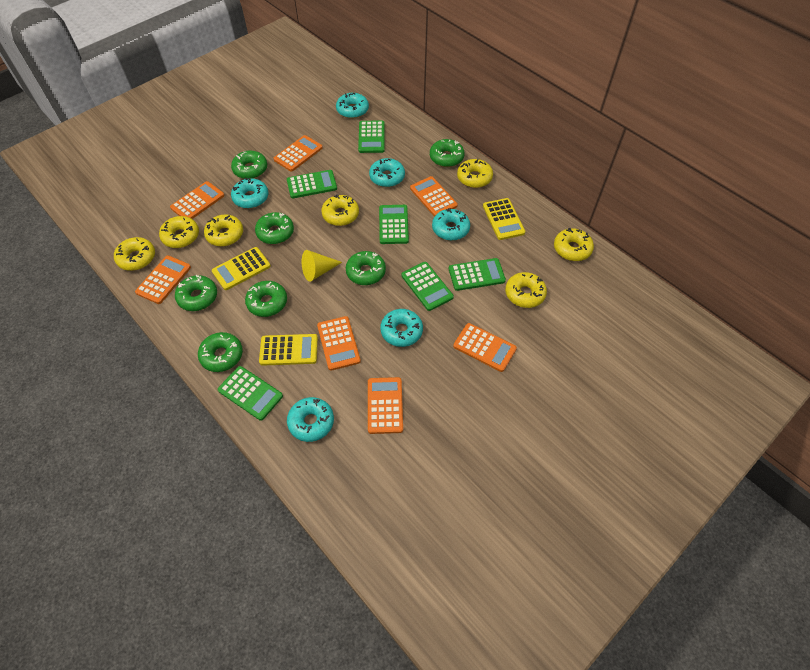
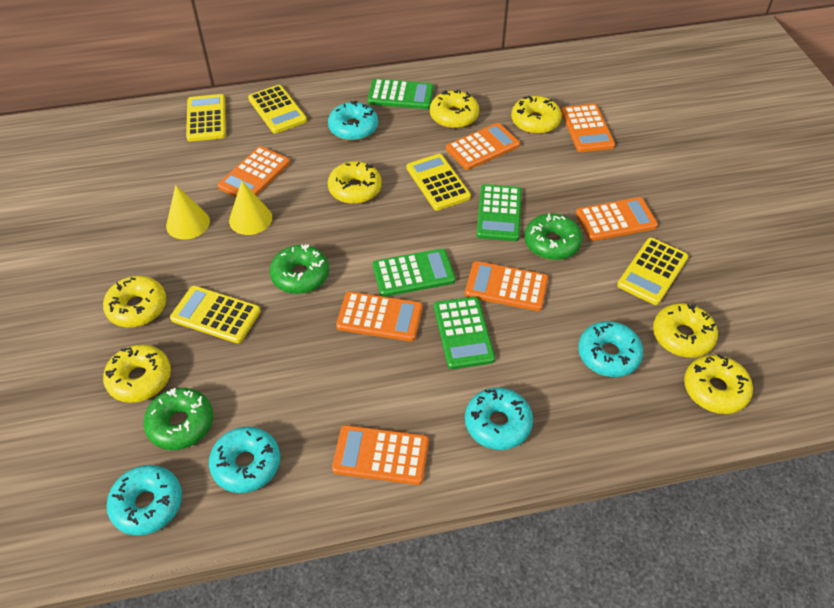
green calculator: [218,366,283,421] [287,170,337,199] [358,121,385,153] [379,205,409,244] [401,262,454,311] [449,258,506,291] = 6 -> [367,79,434,109] [372,248,455,297] [434,297,495,369] [476,184,522,241] = 4
green donut: [175,275,217,311] [198,332,243,372] [231,151,267,179] [245,281,287,317] [255,212,294,244] [346,251,386,285] [430,139,465,167] = 7 -> [143,388,213,450] [270,244,329,294] [524,213,582,260] = 3
turquoise donut: [231,178,268,208] [287,397,334,442] [336,93,369,119] [369,158,405,187] [380,309,423,347] [432,208,470,241] = 6 -> [107,465,182,536] [209,427,280,493] [328,101,378,141] [465,387,533,450] [578,321,643,377] = 5
yellow calculator: [212,247,271,290] [259,334,318,366] [483,198,525,240] = 3 -> [170,286,261,344] [186,94,226,142] [248,85,307,134] [407,154,471,211] [617,238,688,305] = 5
yellow cone: [302,250,342,281] = 1 -> [166,185,210,240] [229,181,272,235] = 2

